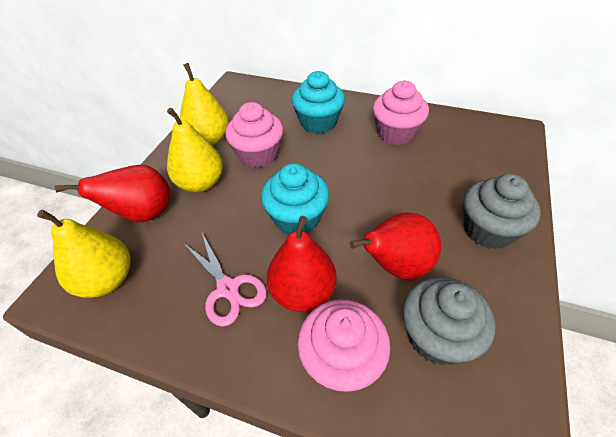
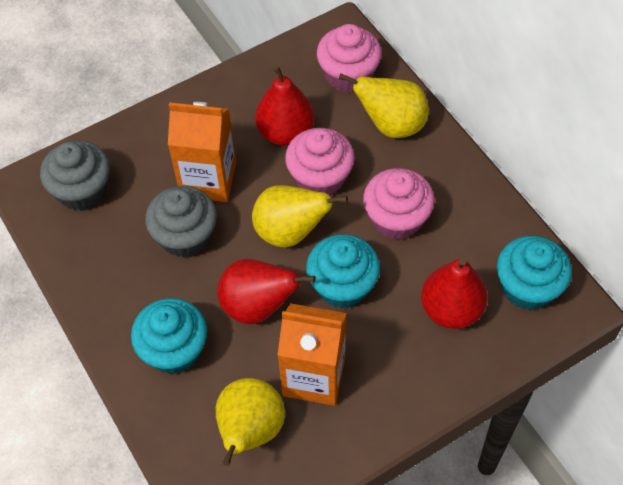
orange carton: none = 0 -> [168,102,236,202] [277,303,347,406] = 2
pink scissors: [184,233,267,327] = 1 -> none = 0
turquoise cupcake: [261,163,329,234] [292,71,345,134] = 2 -> [131,298,207,374] [306,234,380,308] [497,236,572,310] = 3

